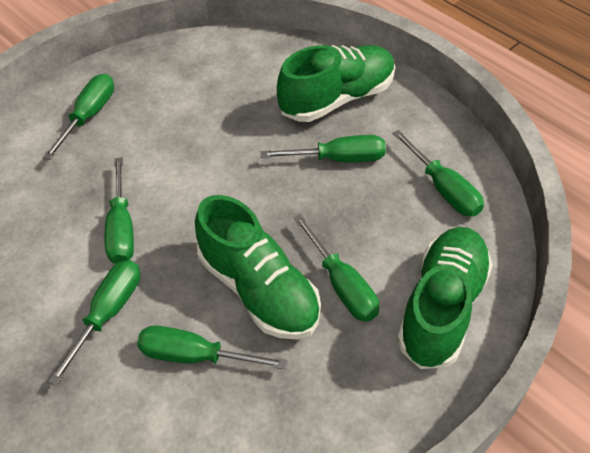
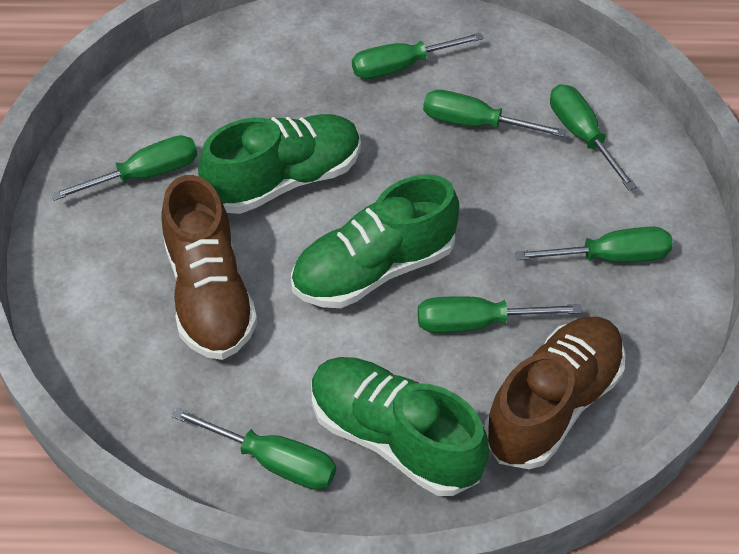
brown shoe: none = 0 -> [161,175,257,360] [484,317,626,469] = 2

